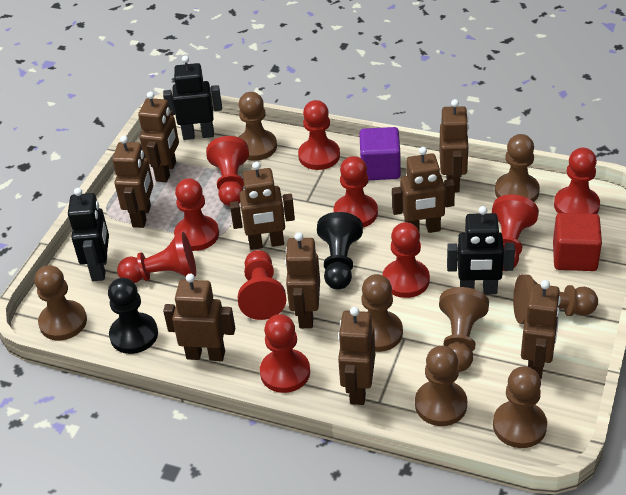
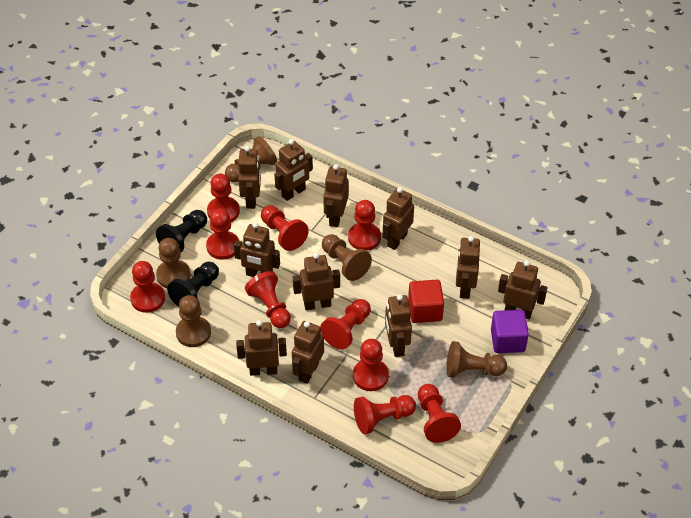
black robot: [68,188,109,281] [163,55,222,140] [447,206,515,294] = 3 -> none = 0
brown pawn: [34,265,87,341] [238,92,277,161] [361,274,403,352] [415,346,467,426] [439,287,489,372] [493,366,547,448] [495,134,540,202] [513,274,598,324] = 8 -> [156,238,190,288] [176,295,211,347] [225,136,277,182] [322,234,372,281] [446,341,507,378] = 5
brown robot: [112,136,153,228] [138,92,179,182] [163,274,235,361] [230,162,295,250] [285,232,320,328] [338,307,375,405] [392,147,455,233] [440,99,469,193] [521,280,561,379] = 9 -> [234,222,280,277] [236,320,287,376] [238,146,261,209] [274,139,313,201] [292,321,324,384] [293,253,340,310] [323,164,349,227] [383,187,414,250] [385,294,412,357] [456,236,480,299] [498,260,547,319] = 11

